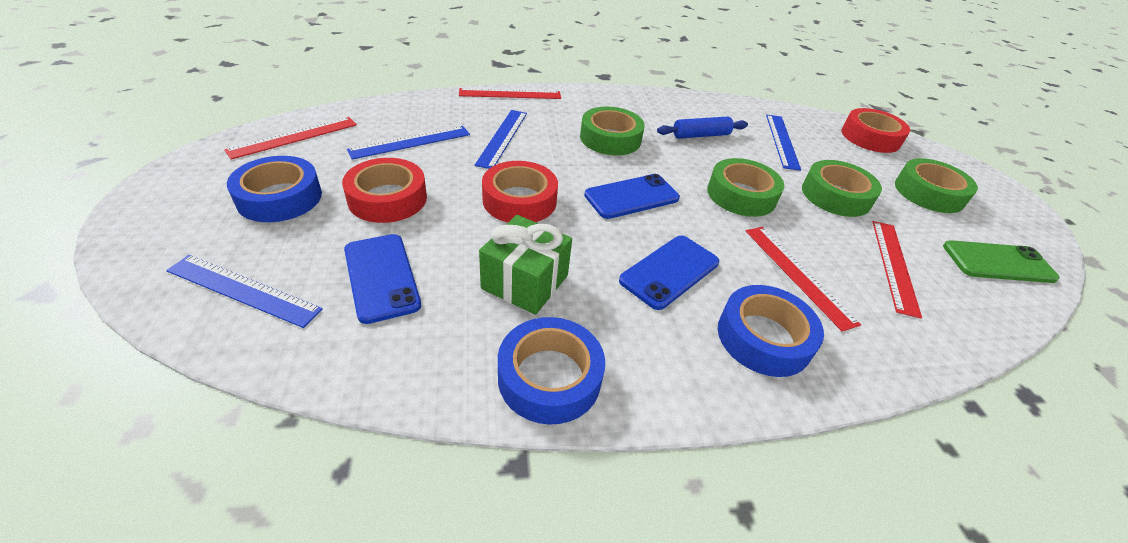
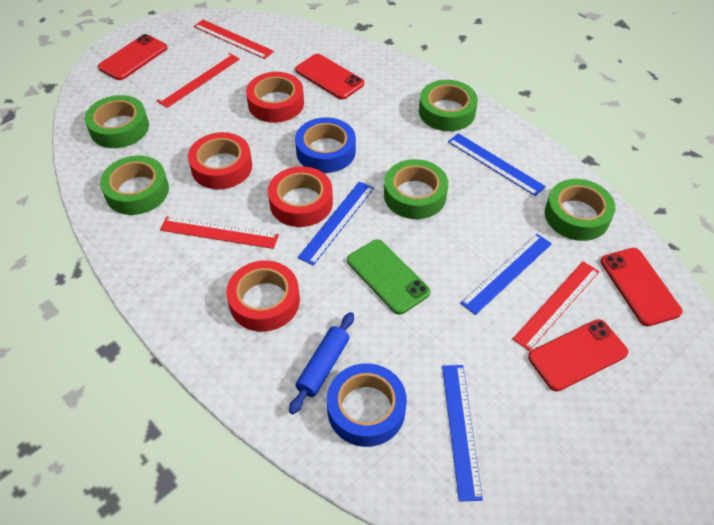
blue phone: [344,234,421,324] [584,174,680,219] [619,236,719,310] = 3 -> none = 0
blue tape: [227,156,322,222] [498,317,605,425] [718,285,824,377] = 3 -> [295,117,356,173] [327,363,407,447] = 2
green gift: [479,215,572,315] = 1 -> none = 0
green tape: [580,106,645,155] [707,158,784,217] [802,160,882,217] [895,158,978,213] = 4 -> [85,95,149,148] [100,156,169,215] [384,159,448,219] [419,80,478,131] [545,179,615,241] = 5
red phone: none = 0 -> [98,34,167,80] [295,54,364,99] [528,319,628,392] [601,248,682,326] = 4
red tape: [342,158,427,223] [482,161,558,222] [842,108,910,153] = 3 -> [188,132,252,189] [226,261,300,332] [246,72,304,123] [268,166,333,227] = 4

